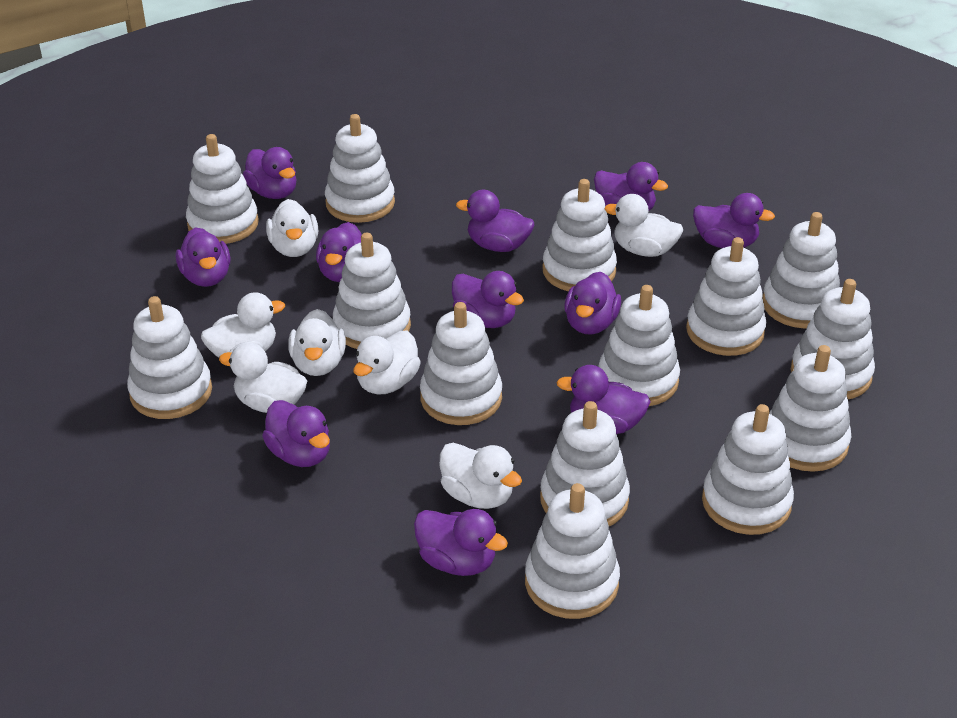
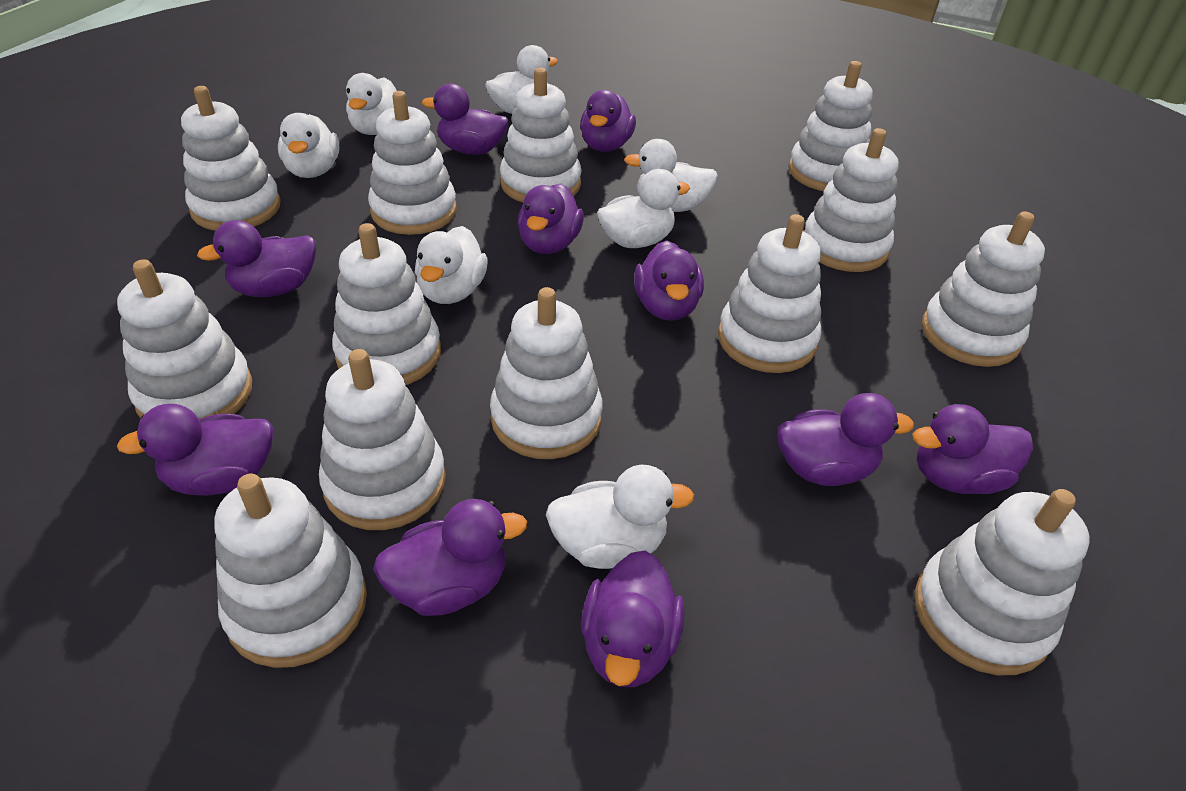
purple duck: [176,227,231,287] [243,147,297,199] [262,400,330,467] [316,222,362,282] [414,509,508,576] [452,271,524,328] [456,190,534,252] [556,365,651,434] [564,272,621,335] [594,162,668,211] [693,193,775,248] = 11 -> [117,404,273,496] [197,220,316,297] [373,499,527,616] [422,84,508,155] [518,184,584,254] [580,90,636,152] [581,551,684,687] [634,241,704,321] [777,393,914,486] [912,404,1033,494] = 10
white stacking toy: [127,296,212,419] [186,134,259,244] [325,114,395,223] [333,233,411,349] [420,302,502,425] [525,483,620,619] [540,401,630,526] [542,179,617,291] [599,285,680,406] [686,237,766,356] [702,404,794,535] [762,212,840,328] [769,345,851,472] [791,279,875,399] = 14 -> [117,259,252,420] [181,86,281,231] [214,474,367,668] [319,349,446,530] [332,223,441,385] [368,91,457,235] [490,287,603,459] [500,68,582,202] [718,214,821,373] [788,61,873,191] [804,128,899,272] [915,489,1090,675] [922,211,1045,367] = 13

